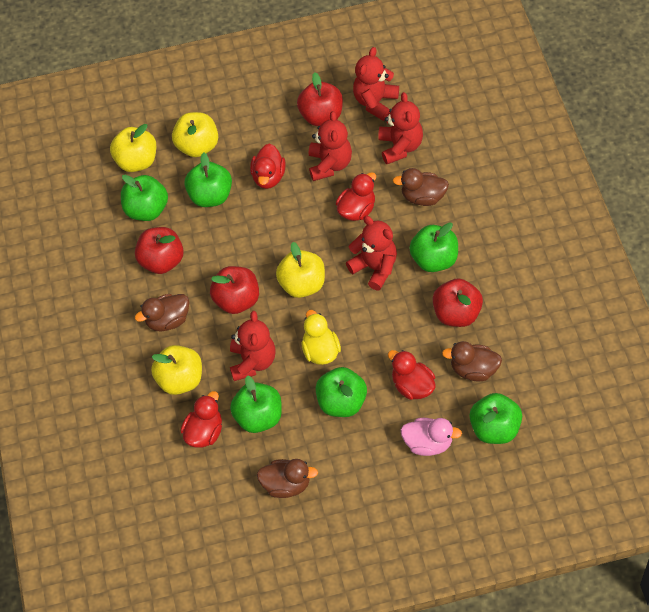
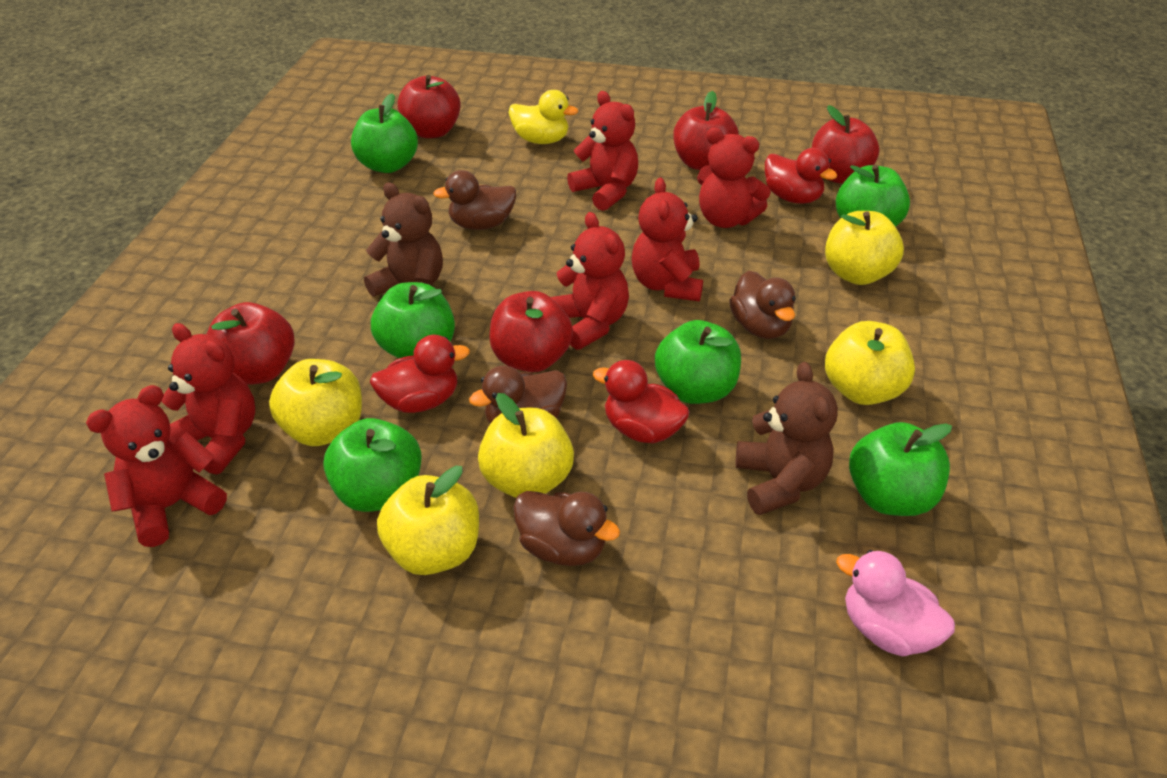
brown teddy bear: none = 0 -> [364,183,443,297] [736,362,838,515] = 2
red apple: [135,227,184,274] [210,266,259,314] [297,72,343,126] [432,278,483,327] = 4 -> [207,302,295,385] [397,75,461,138] [489,291,573,372] [673,91,739,170] [812,105,879,184] = 5
red duck: [181,391,222,448] [250,144,286,189] [336,172,376,221] [388,350,436,400] = 4 -> [370,335,470,413] [593,360,689,443] [765,148,838,204] = 3
red teddy bear: [230,311,276,381] [309,111,352,181] [346,216,397,290] [353,47,399,121] [378,92,423,164] = 5 -> [86,385,227,547] [162,323,255,475] [550,212,629,350] [567,91,638,211] [632,178,703,301] [697,128,771,228] = 6
yellow apple: [110,124,156,172] [151,345,202,395] [172,112,218,157] [276,242,325,298] = 4 -> [269,359,362,446] [377,466,479,575] [478,393,574,498] [825,211,904,285] [825,321,915,405] = 5

